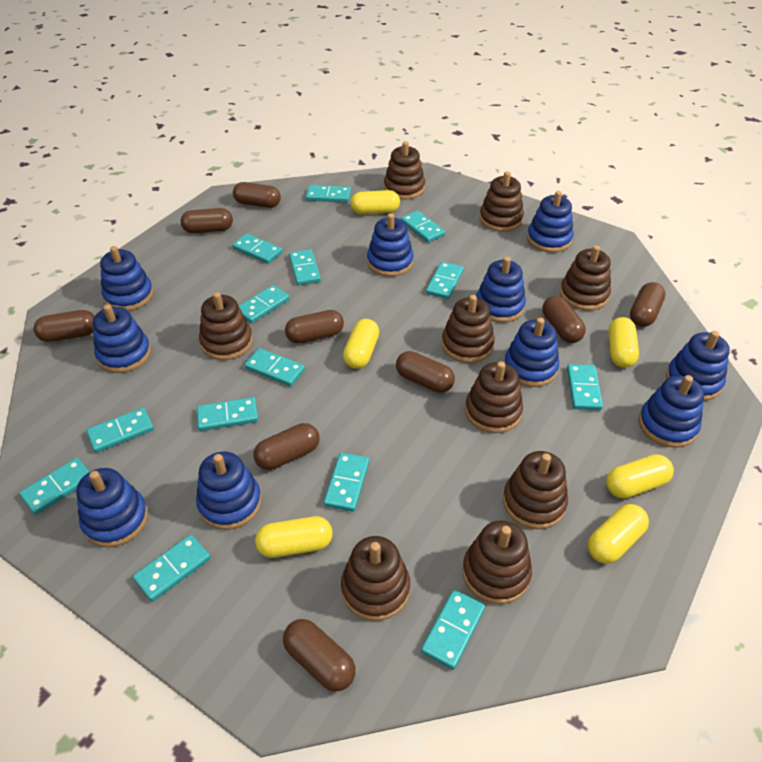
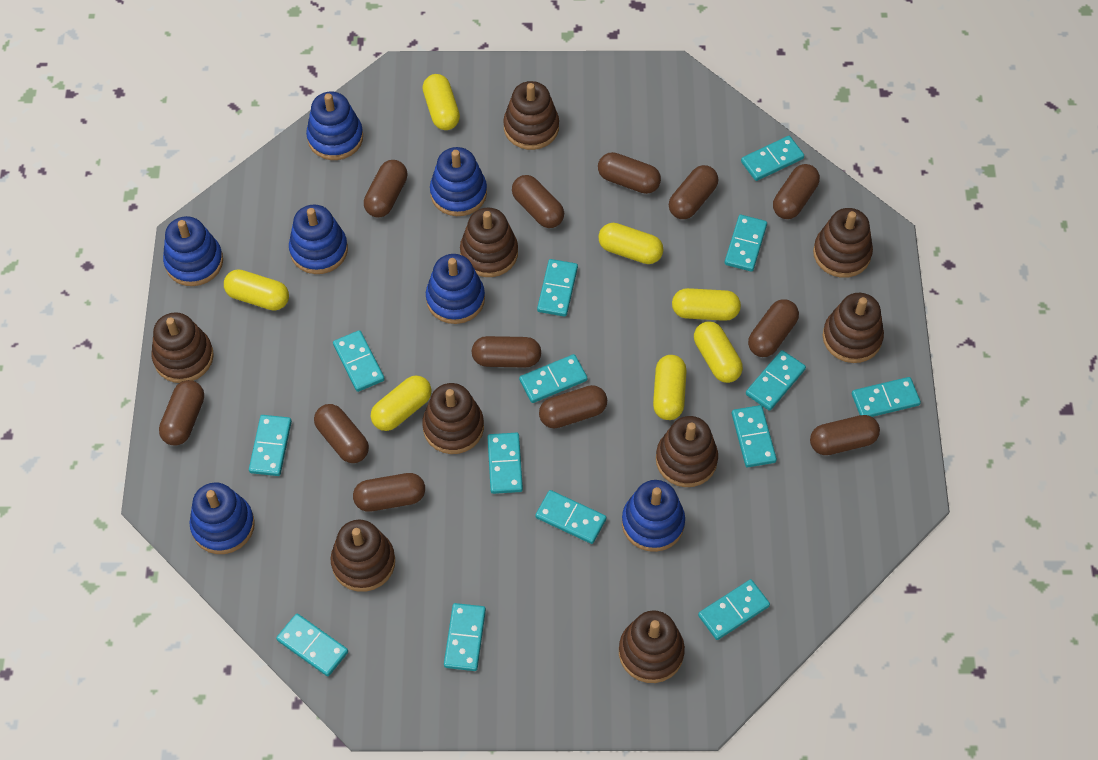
blue stacking toy: [76,468,148,547] [93,304,151,373] [100,246,154,311] [196,452,261,530] [367,213,414,277] [476,257,526,323] [504,318,559,387] [527,191,573,252] [639,375,704,448] [666,331,730,401] = 10 -> [163,216,223,286] [189,482,255,554] [289,205,348,274] [306,92,363,160] [426,254,485,324] [430,147,487,216] [622,480,685,552] = 7
brown capsule: [33,310,95,342] [180,208,233,233] [233,182,281,208] [253,423,319,470] [283,619,356,691] [285,310,344,343] [396,351,455,393] [542,296,586,343] [630,282,665,327] = 9 -> [159,380,204,446] [314,404,369,463] [353,473,425,512] [364,160,407,218] [472,336,541,368] [512,175,564,228] [539,385,607,429] [598,152,661,194] [669,165,718,219] [748,299,799,357] [773,164,820,219] [810,415,880,455] = 12
yellow capsule: [255,516,332,558] [343,319,379,369] [350,190,400,214] [588,504,649,564] [606,454,674,499] [608,317,639,368] = 6 -> [224,269,289,311] [371,375,431,431] [423,74,460,130] [598,223,663,264] [653,355,687,420] [672,288,741,321] [694,321,743,383] = 7

